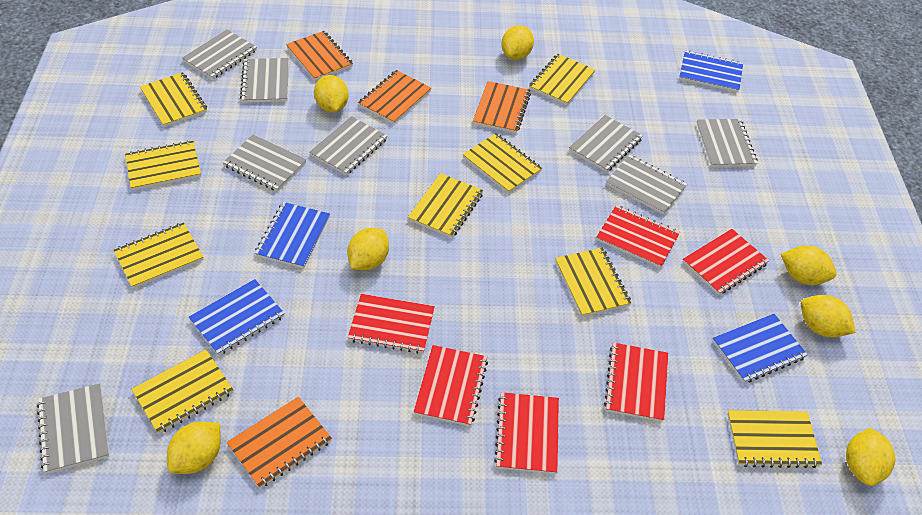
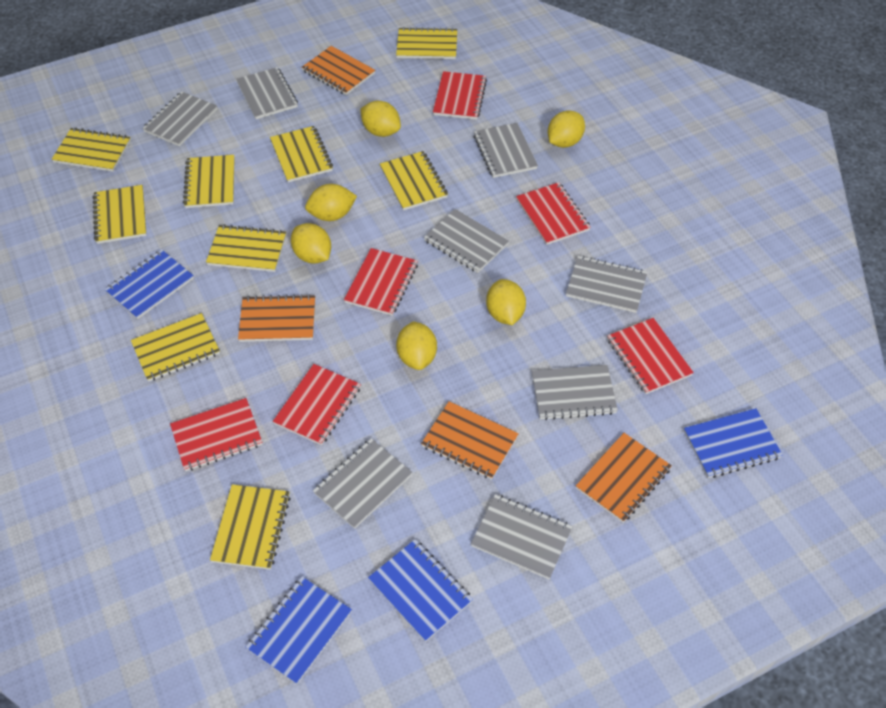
yellow lemon: [167,422,221,474] [314,75,348,112] [347,228,389,270] [501,25,534,60] [781,245,837,285] [801,295,855,338] [846,428,895,486] = 7 -> [291,223,331,264] [305,184,357,221] [360,101,401,137] [396,321,437,370] [486,279,526,325] [548,111,585,148] = 6

